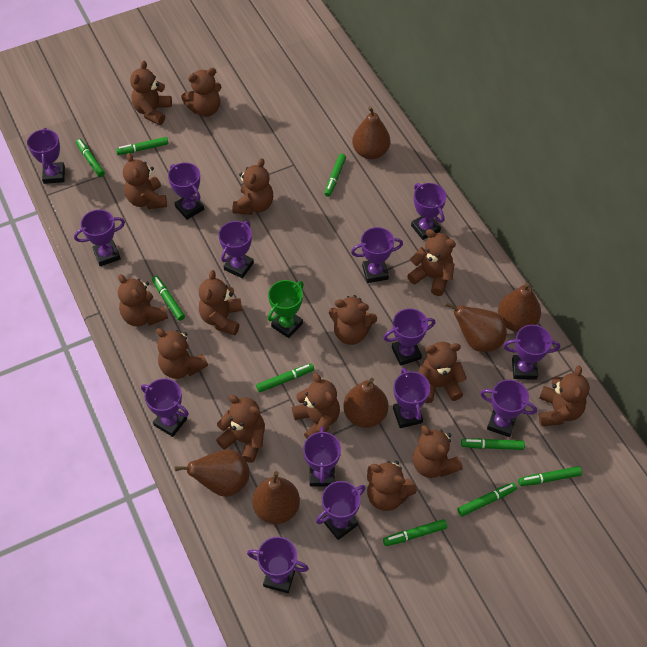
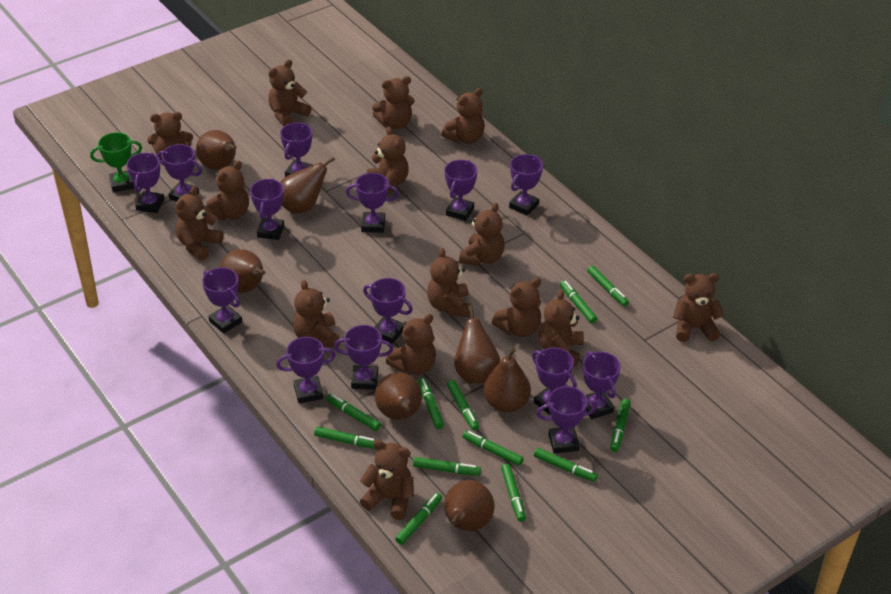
brown pear: [175,449,250,497] [252,471,300,524] [343,378,388,428] [352,106,390,159] [445,302,507,352] [498,283,541,332] = 6 -> [196,130,237,170] [221,249,265,293] [280,157,335,213] [375,372,422,420] [444,480,495,531] [454,305,500,384] [484,348,531,413] = 7
green marker: [76,139,105,177] [116,137,169,155] [152,276,185,321] [256,364,314,392] [324,153,346,197] [383,519,447,546] [458,482,517,516] [461,438,525,450] [518,466,582,486] = 9 -> [314,427,376,449] [326,394,381,431] [395,493,442,545] [413,457,481,476] [418,377,444,429] [447,380,479,431] [462,431,524,466] [501,463,526,522] [534,448,597,482] [560,280,597,323] [587,266,629,306] [610,399,631,452] = 12

